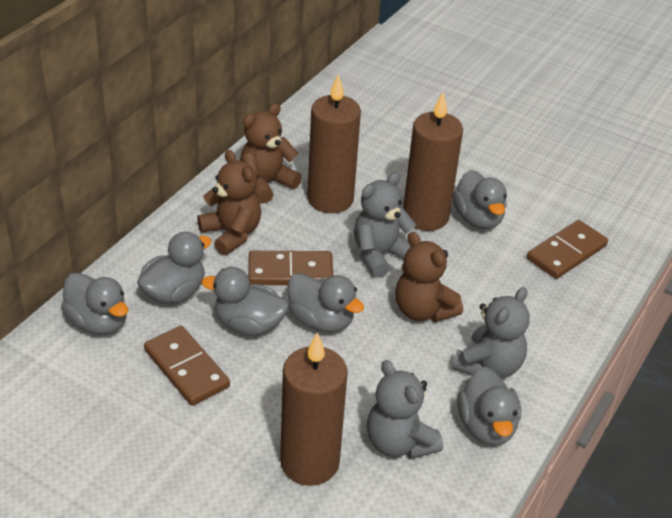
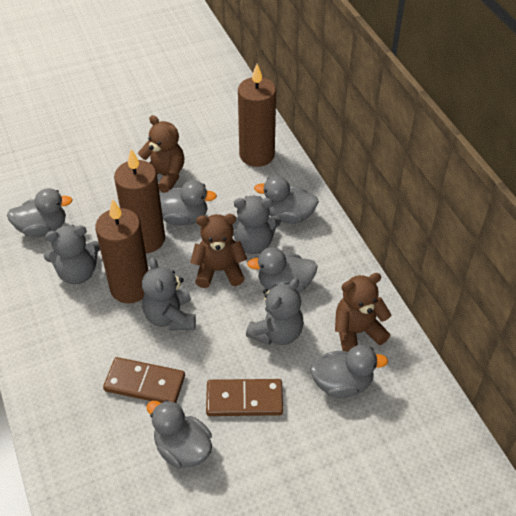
brown domino: [144,326,230,406] [248,251,334,285] [527,220,608,279] = 3 -> [103,357,185,403] [206,379,283,416] = 2
grey teddy bear: [354,172,416,278] [367,360,443,459] [452,287,530,378] = 3 -> [44,225,100,284] [142,257,196,330] [232,195,281,254] [246,278,304,345] = 4

